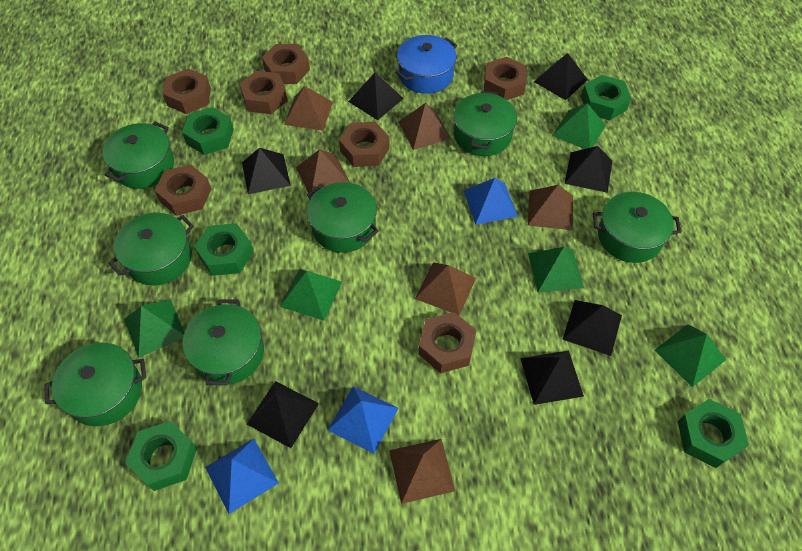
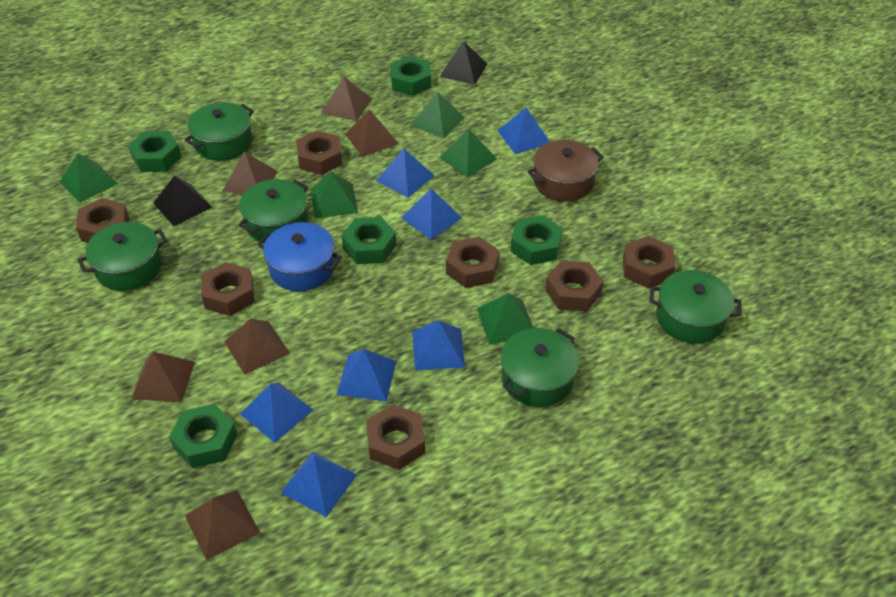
black pyramid: [242,148,291,194] [247,381,319,448] [348,73,404,120] [520,350,584,405] [534,53,588,100] [562,300,622,356] [564,146,612,193] = 7 -> [153,175,212,226] [440,41,487,85] = 2
blue pyramid: [205,439,279,514] [328,386,399,453] [463,178,518,225] = 3 -> [240,382,313,443] [280,452,357,517] [336,349,397,401] [376,149,435,198] [401,189,462,240] [413,320,465,370] [497,108,550,154] = 7
brown pot: none = 0 -> [527,140,604,201] = 1
green pot: [44,342,146,426] [102,122,174,189] [109,213,194,286] [183,299,264,385] [307,182,379,253] [453,91,517,156] [593,192,681,263] = 7 -> [78,222,167,291] [184,102,254,161] [238,179,308,243] [501,328,579,407] [649,270,742,344] = 5

